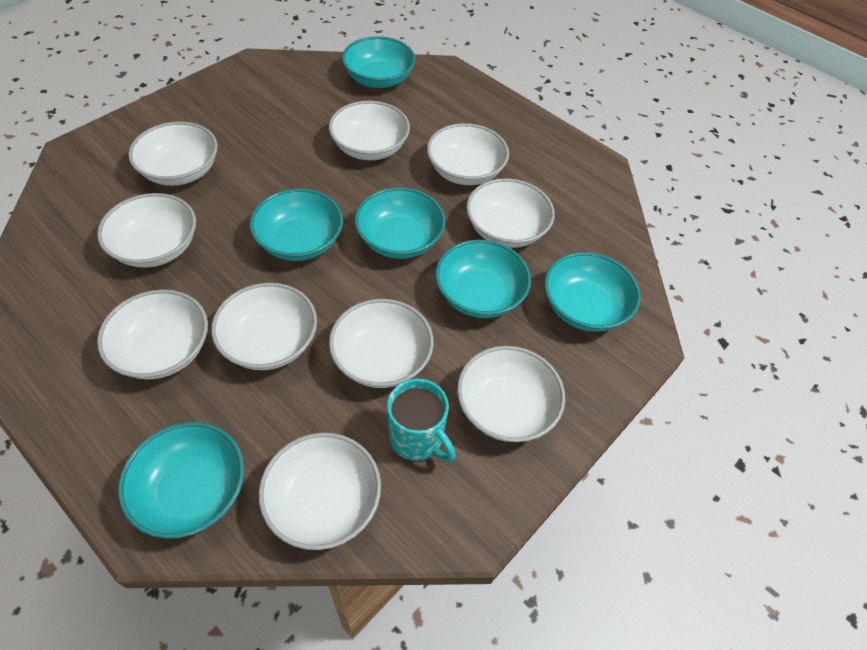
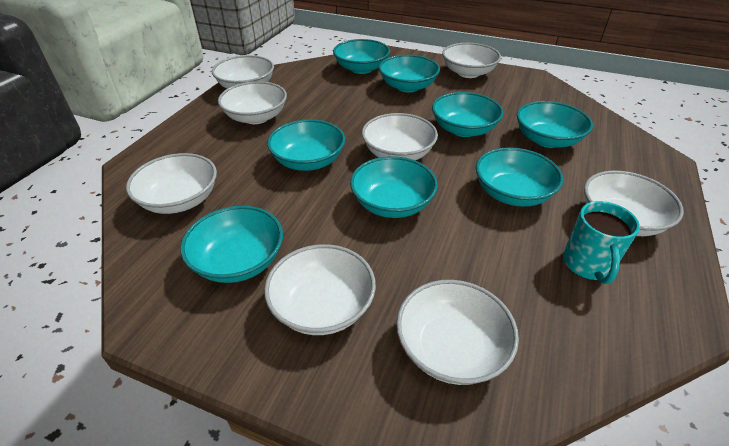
turquoise bowl: [118,422,245,539] [250,188,343,261] [342,36,416,88] [355,187,446,259] [435,240,531,318] [544,252,641,332] = 6 -> [180,206,283,283] [267,119,345,171] [333,39,390,74] [350,156,438,218] [379,55,440,92] [432,92,504,137] [476,147,563,207] [517,101,593,148] = 8
white bowl: [97,193,196,268] [97,289,208,379] [128,121,218,186] [211,283,317,370] [259,433,381,550] [329,101,410,160] [329,299,434,388] [427,123,509,185] [457,346,565,442] [466,178,555,248] = 10 -> [126,153,217,214] [212,55,274,89] [218,81,287,124] [264,244,376,335] [362,113,438,160] [396,280,519,385] [442,43,501,78] [584,170,684,236] = 8

